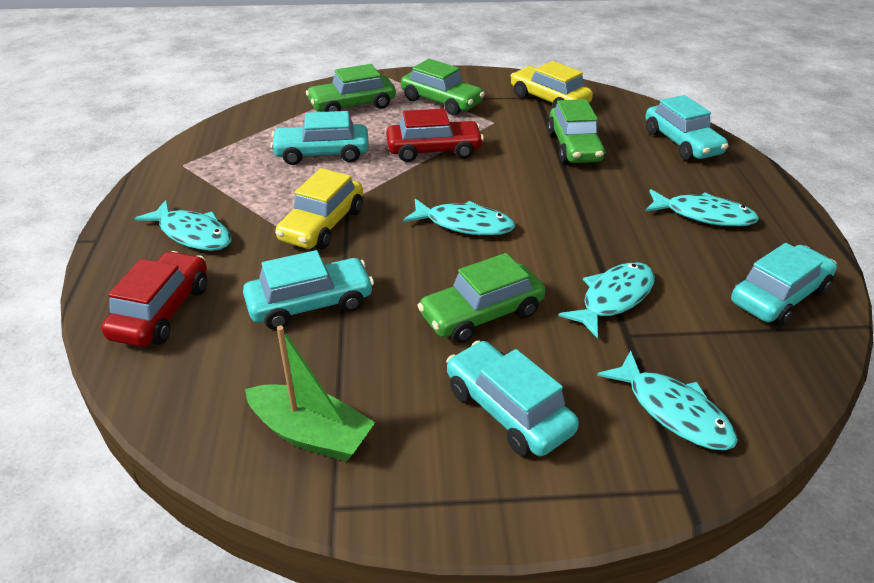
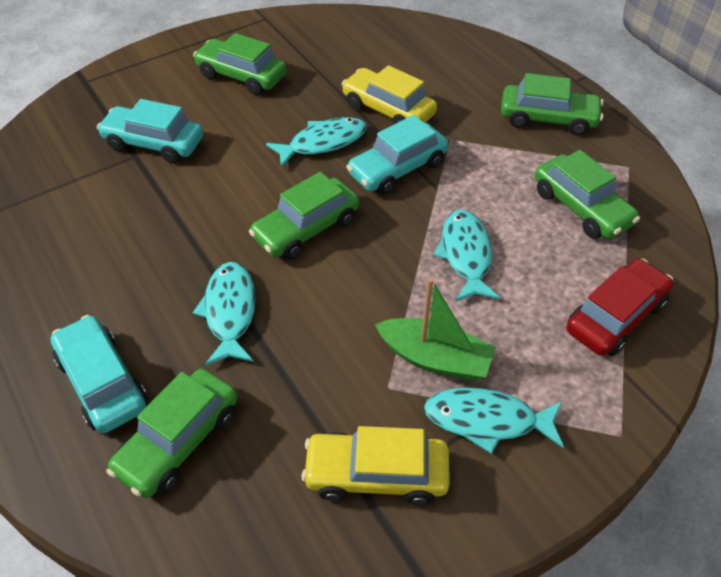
green car: [306,64,396,112] [401,59,485,115] [417,253,545,343] [547,99,605,163] = 4 -> [107,369,238,498] [193,33,287,95] [249,172,359,260] [501,73,603,135] [535,150,640,239] = 5
red car: [101,251,207,347] [386,109,484,162] = 2 -> [567,258,674,356] = 1
turquoise car: [243,250,374,330] [270,111,369,165] [446,340,579,456] [645,95,728,161] [731,243,837,326] = 5 -> [50,315,148,433] [97,99,203,163] [346,115,448,195] = 3
turquoise fish: [135,200,232,251] [403,199,515,236] [558,262,655,339] [597,350,738,450] [645,189,759,227] = 5 -> [193,262,256,366] [266,117,367,168] [424,387,564,454] [434,209,500,302] = 4

